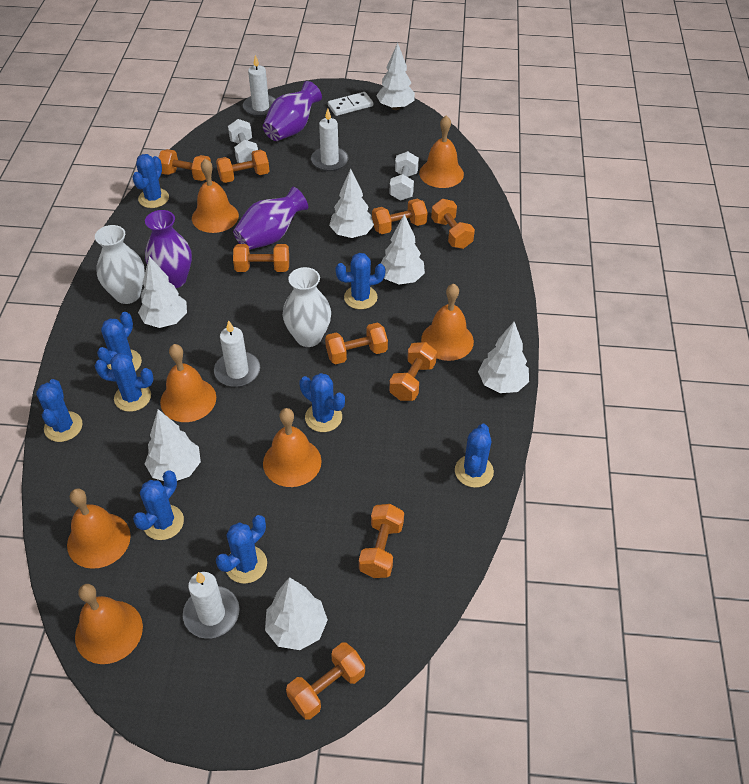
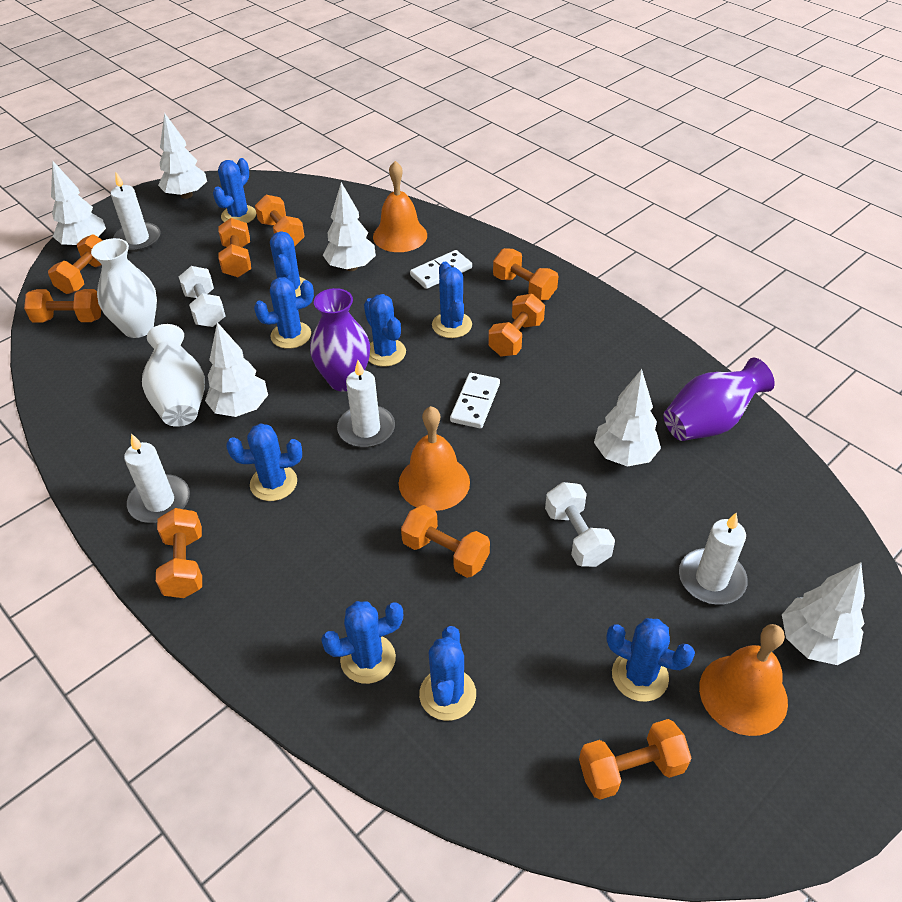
orange bell: [67,488,131,569] [75,584,143,664] [160,344,216,422] [192,159,239,233] [263,408,322,487] [419,115,464,188] [421,284,474,361] = 7 -> [373,161,427,252] [399,406,470,511] [699,624,788,736] = 3
purple vase: [145,210,192,288] [233,187,308,250] [263,81,322,141] = 3 -> [310,288,370,392] [664,358,775,441] = 2
white domino: [328,92,373,116] = 1 -> [410,250,472,289] [450,373,500,428] = 2
white tree: [138,256,187,328] [145,409,201,481] [265,577,328,650] [329,169,374,238] [376,43,415,110] [380,214,425,284] [478,322,529,393] = 7 -> [51,160,106,245] [158,113,207,199] [205,322,268,417] [323,182,376,271] [594,369,661,467] [782,562,865,665] = 6

